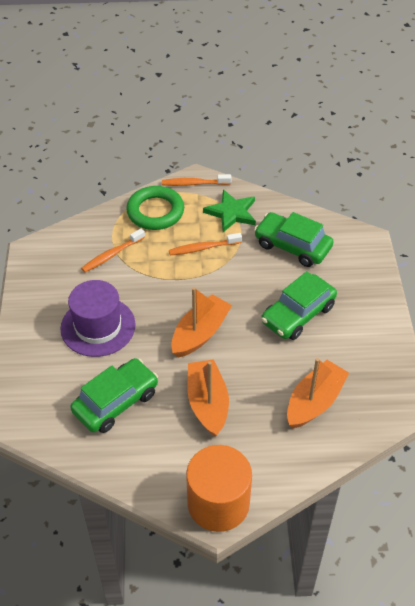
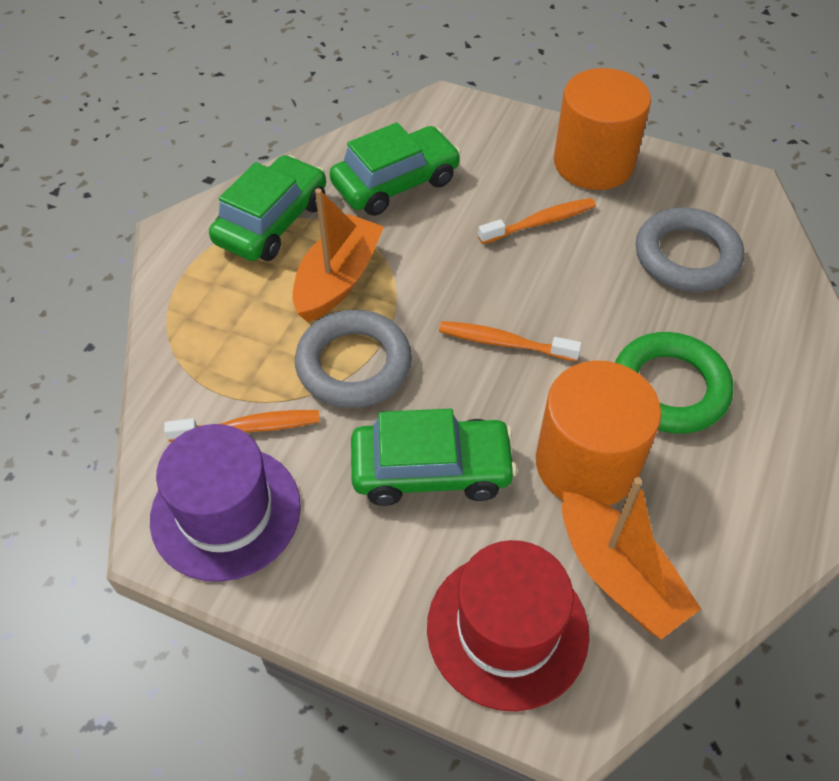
green star: [203,189,256,232] = 1 -> none = 0
grey ring: none = 0 -> [295,309,412,408] [636,208,744,292] = 2
orange boat: [171,287,232,358] [188,359,229,437] [287,358,349,428] = 3 -> [293,188,384,322] [562,477,701,639] = 2
orange cylinder: [186,445,252,532] = 1 -> [536,360,661,506] [554,68,651,190] = 2
red hat: none = 0 -> [427,540,589,711] = 1

